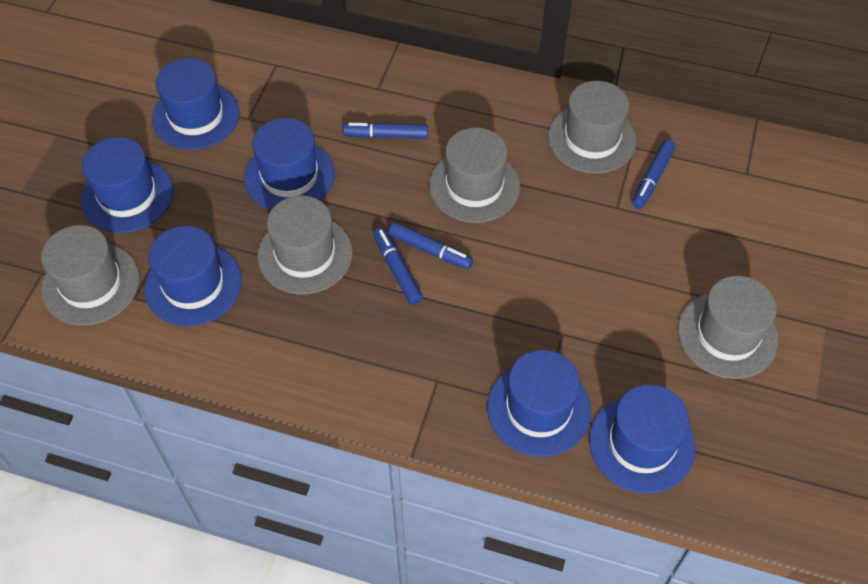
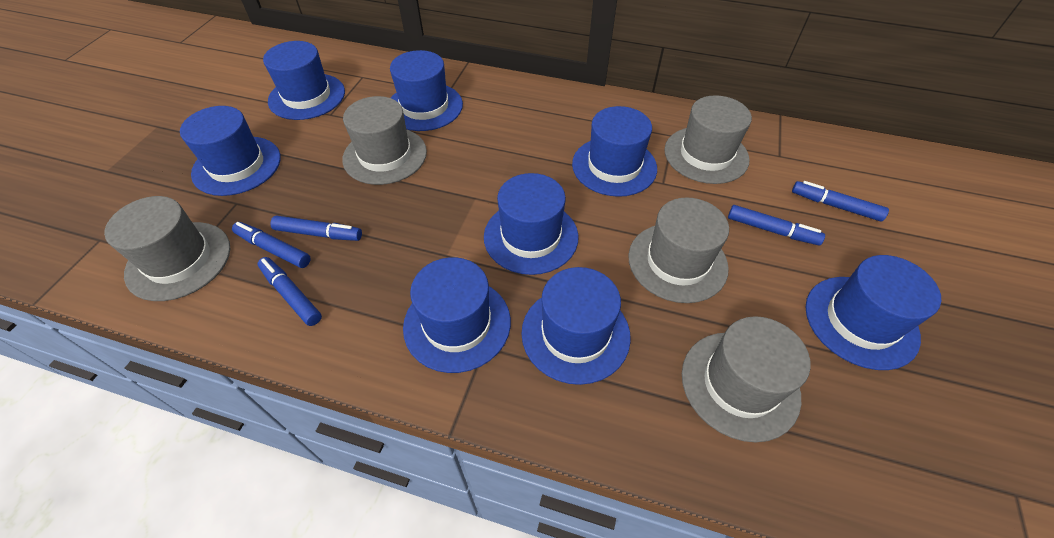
blue hat: [81,137,174,233] [144,226,242,326] [152,58,240,150] [244,118,335,210] [487,350,591,457] [589,385,695,494] = 6 -> [180,106,281,196] [263,41,345,120] [390,50,463,131] [403,257,511,373] [484,173,579,275] [521,267,631,385] [572,106,657,197] [805,255,941,370] = 8
blue marker: [343,122,428,138] [373,228,423,304] [388,222,473,269] [632,140,676,209] = 4 -> [232,222,311,268] [258,257,322,326] [270,215,362,241] [728,205,825,245] [792,181,889,221] = 5

